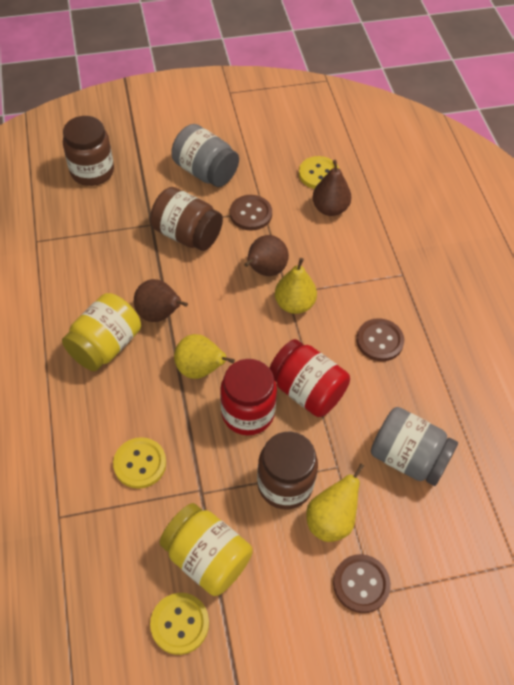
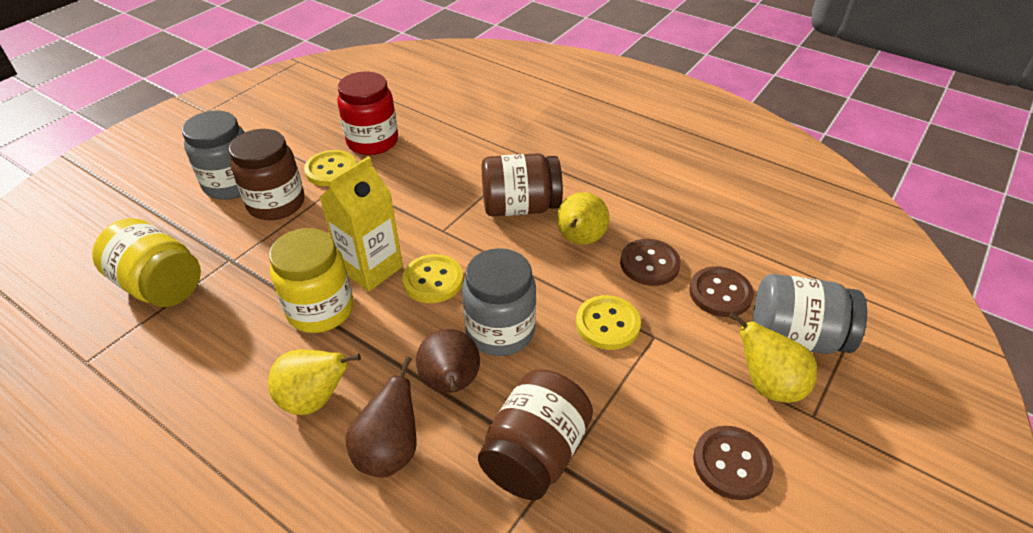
brown pear: [134,279,188,322] [244,235,289,276] [312,160,351,216] = 3 -> [346,356,416,477] [416,329,480,393] = 2
grey jar: [171,124,239,187] [371,407,458,486] = 2 -> [182,110,245,200] [462,248,536,356] [753,274,867,354] = 3
red jar: [220,359,277,435] [269,339,350,417] = 2 -> [337,71,398,155] = 1
yellow carton: none = 0 -> [320,156,403,291] = 1

